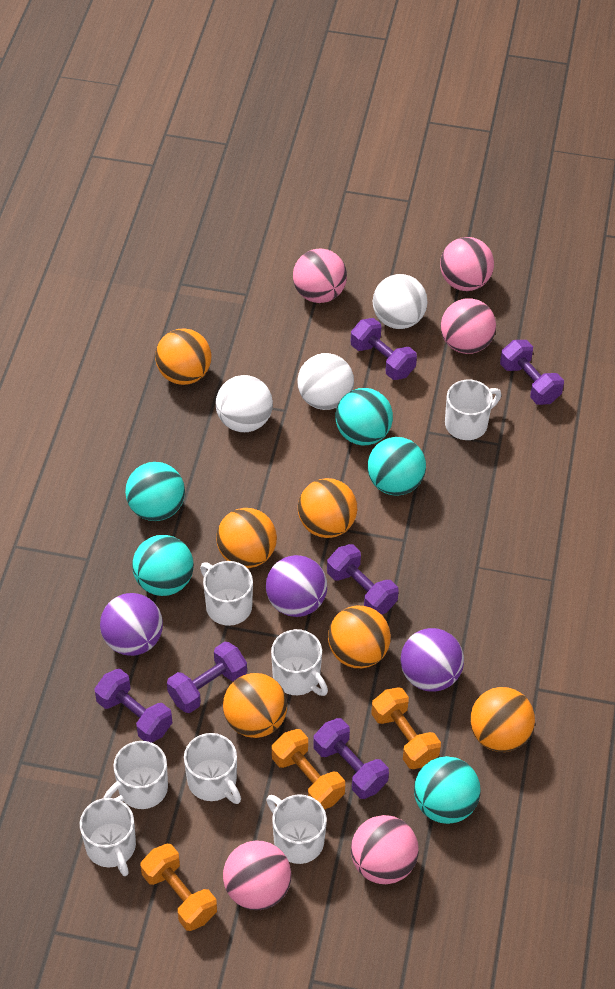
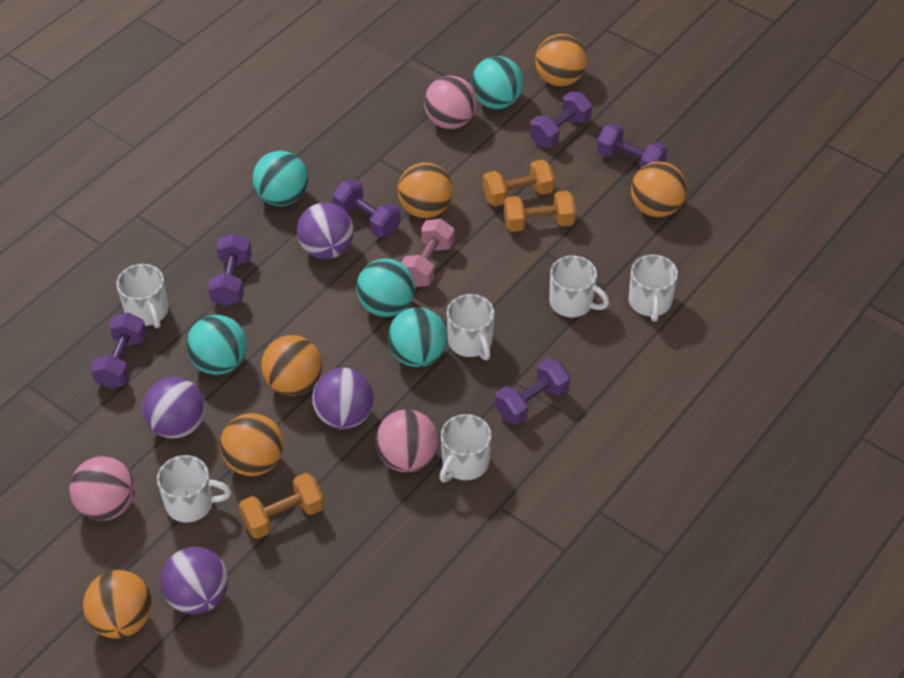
pink ball: [223,840,291,910] [293,248,347,303] [351,815,419,884] [440,237,494,291] [441,298,496,354] = 5 -> [69,456,135,521] [375,409,438,472] [424,76,477,129] = 3
pink dumbbell: none = 0 -> [401,219,454,287] = 1
purple ball: [100,593,163,656] [266,555,327,617] [401,628,464,692] = 3 -> [142,377,205,439] [160,547,228,614] [297,203,354,259] [312,368,374,429] = 4
white ball: [216,375,273,432] [297,353,354,410] [373,274,427,329] = 3 -> none = 0
white mug: [80,798,136,876] [104,741,168,809] [184,733,241,804] [200,561,253,626] [266,794,327,864] [271,629,328,696] [445,380,501,440] = 7 -> [116,264,169,328] [157,455,231,523] [439,414,492,483] [447,294,495,360] [549,256,609,317] [629,255,678,322] = 6

